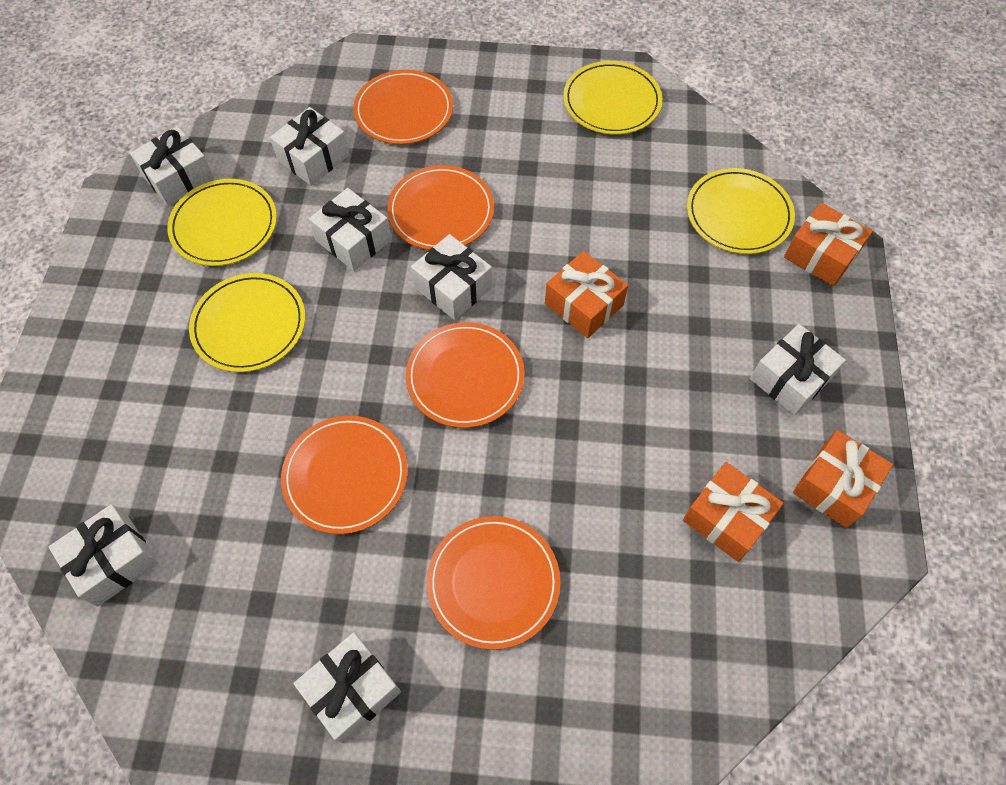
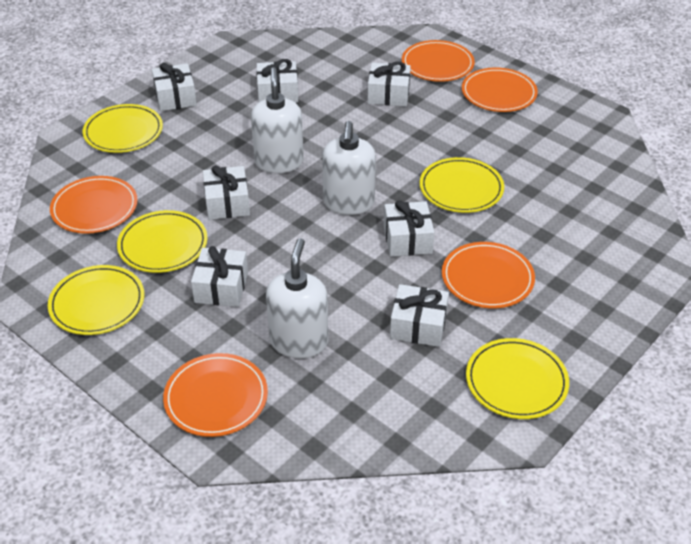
orange gift: [545,251,628,338] [683,462,783,562] [784,202,873,286] [793,430,893,528] = 4 -> none = 0
white soap dispenser: none = 0 -> [251,67,304,173] [266,238,328,358] [322,121,376,215] = 3
yellow plate: [167,179,277,266] [189,273,305,372] [563,61,662,135] [687,168,795,254] = 4 -> [48,265,144,335] [83,104,163,153] [117,210,208,273] [420,157,504,213] [466,338,569,419] = 5

